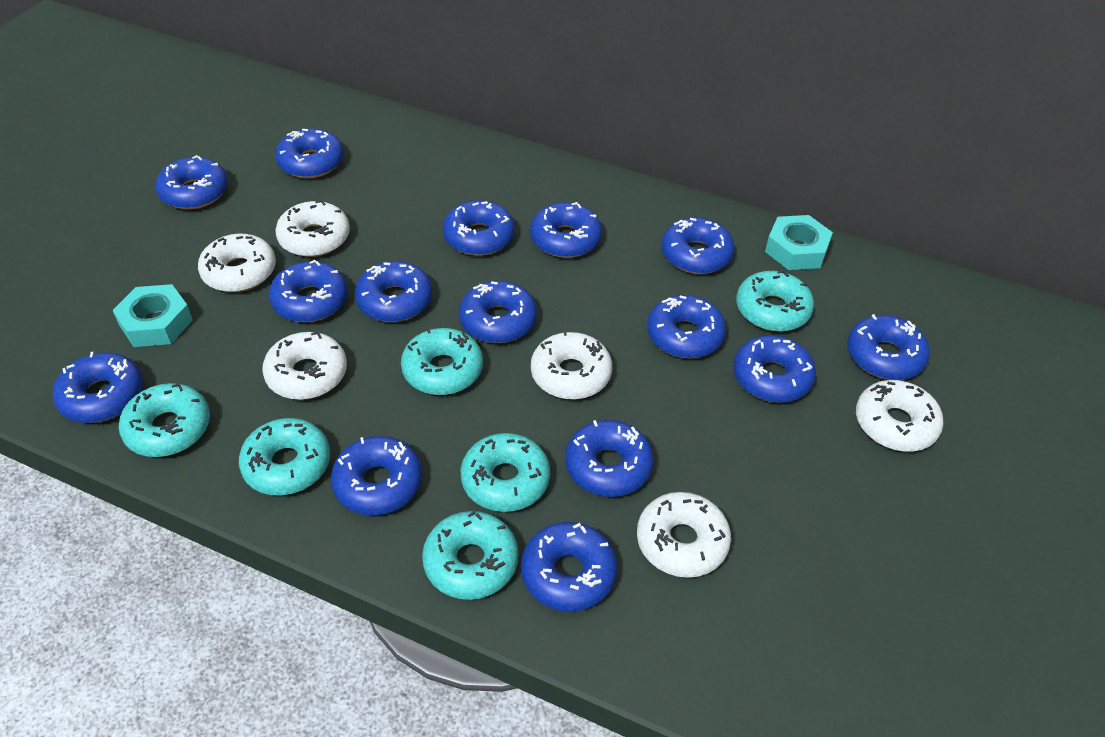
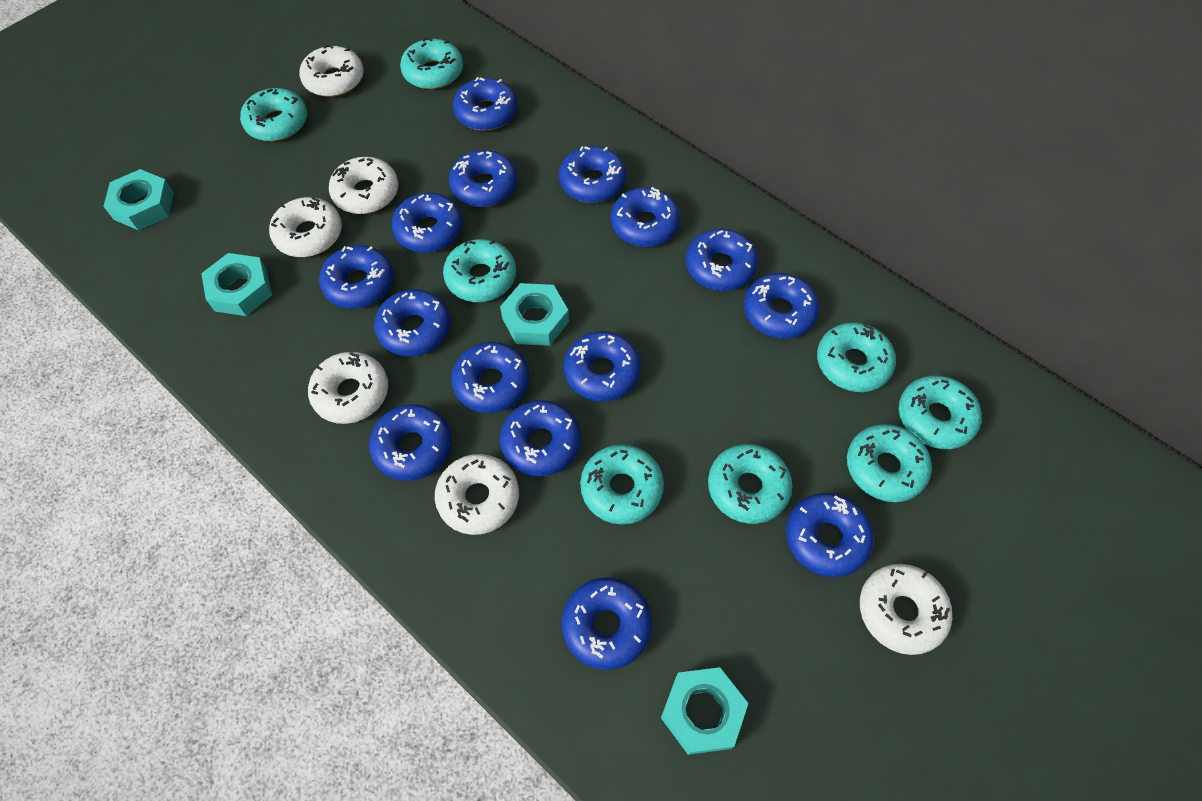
turquoise donut: [118,383,210,457] [239,418,330,495] [401,328,483,395] [422,511,518,600] [461,433,550,512] [736,270,814,332] = 6 -> [240,88,307,141] [400,38,463,89] [443,239,516,302] [580,444,664,524] [708,444,793,524] [817,322,896,392] [847,424,932,502] [899,375,982,449] = 8
turquoise nut: [113,284,193,347] [765,215,833,270] = 2 -> [103,169,174,230] [201,253,272,316] [500,283,569,346] [661,667,748,755] = 4

